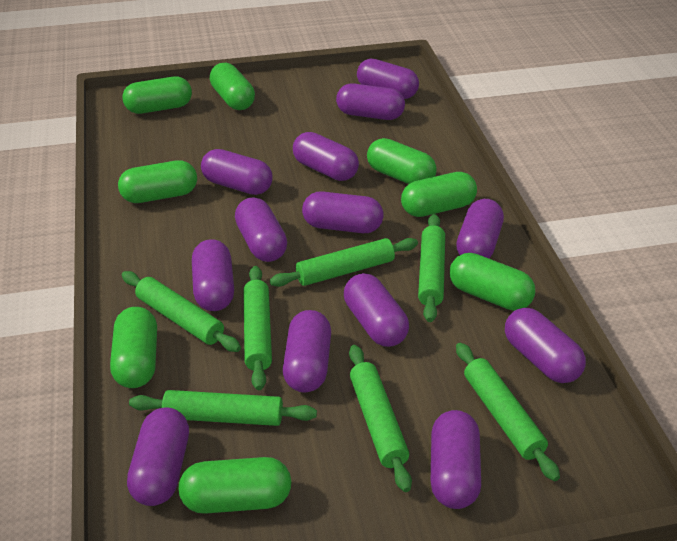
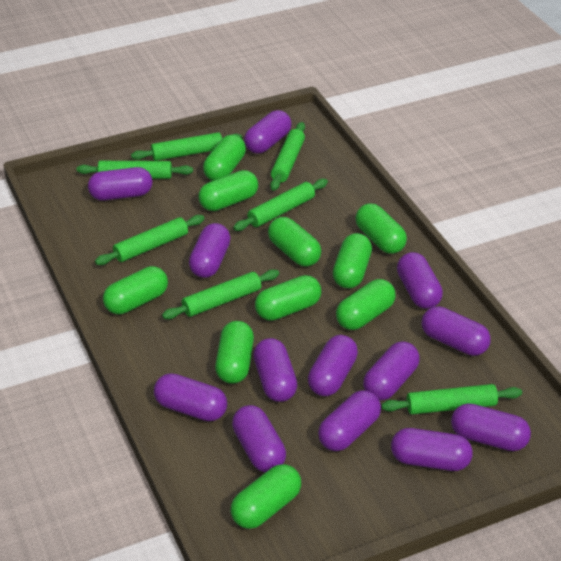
green capsule: [110,307,157,388] [118,160,197,203] [122,76,192,114] [179,457,291,514] [210,63,255,110] [367,138,437,184] [401,172,477,217] [450,253,535,311] = 8 -> [103,266,168,314] [198,170,258,211] [203,135,246,181] [215,321,254,384] [231,464,301,529] [255,275,321,321] [268,217,321,267] [333,233,372,289] [336,279,396,330] [355,203,407,254] = 10

